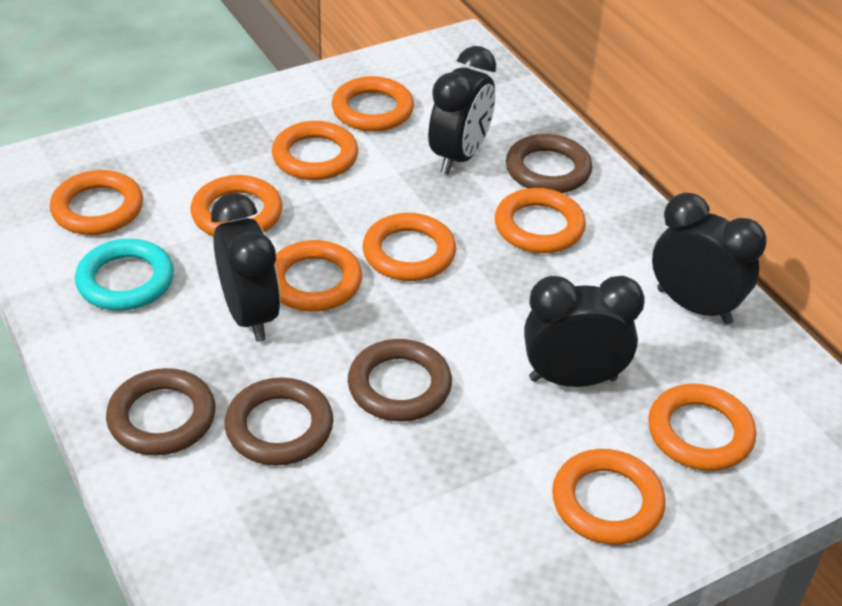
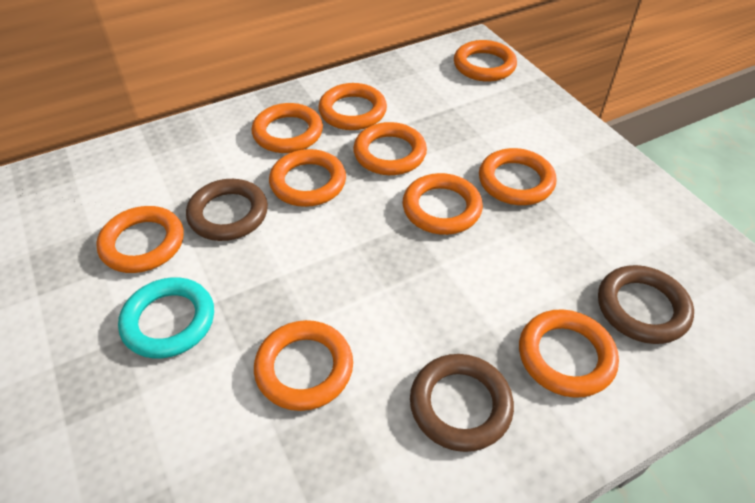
black clock: [211,193,281,342] [428,46,496,174] [524,276,645,387] [652,193,767,325] = 4 -> none = 0
brown ring: [106,368,216,456] [225,377,333,465] [348,339,452,422] [506,134,592,193] = 4 -> [186,179,268,241] [410,354,514,452] [598,265,694,344] = 3
orange ring: [50,170,143,235] [191,175,283,236] [272,121,358,180] [275,240,362,312] [332,76,414,131] [363,213,456,281] [495,188,586,253] [552,449,666,545] [648,384,756,471] = 9 -> [96,206,184,273] [251,103,323,153] [254,320,353,411] [269,149,346,207] [318,83,387,130] [353,122,427,175] [403,173,483,235] [454,40,517,82] [479,148,556,205] [519,309,619,398] = 10

